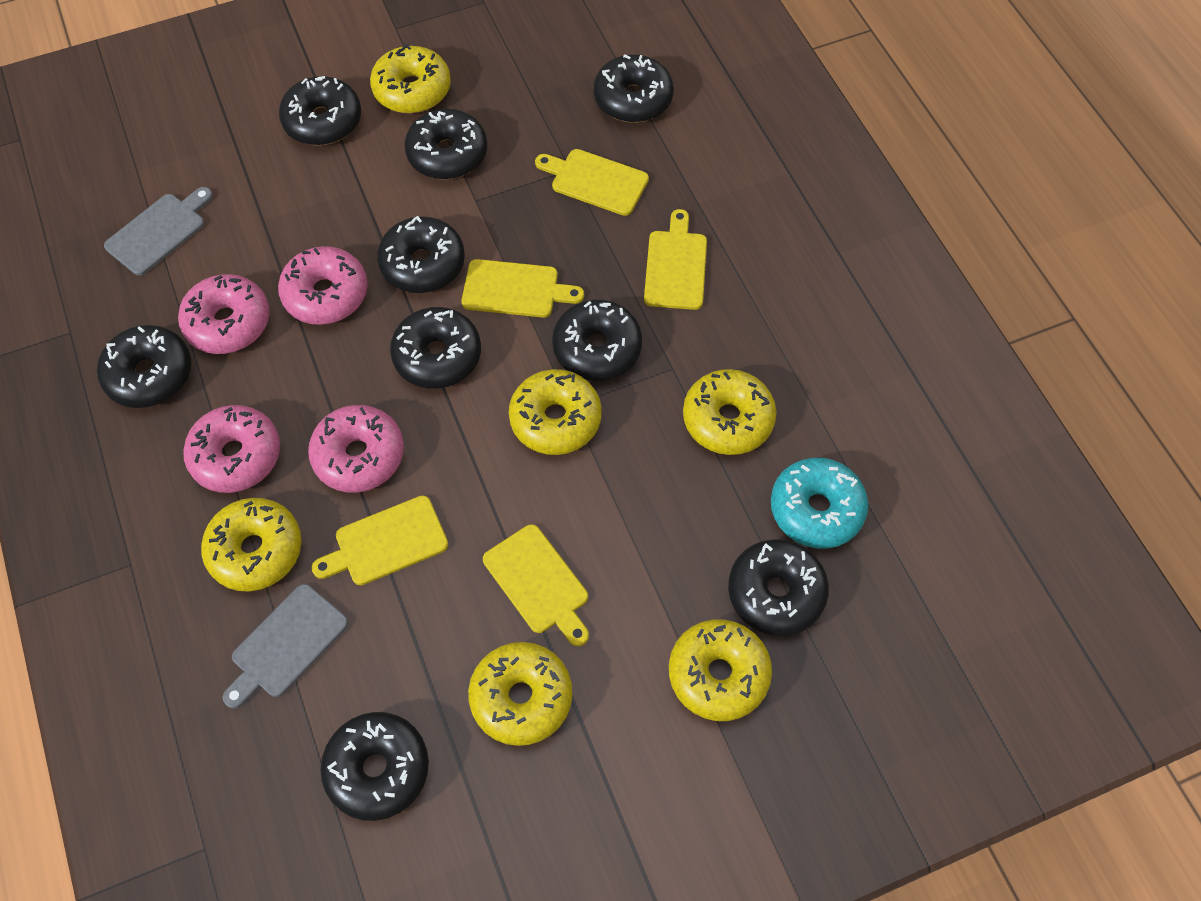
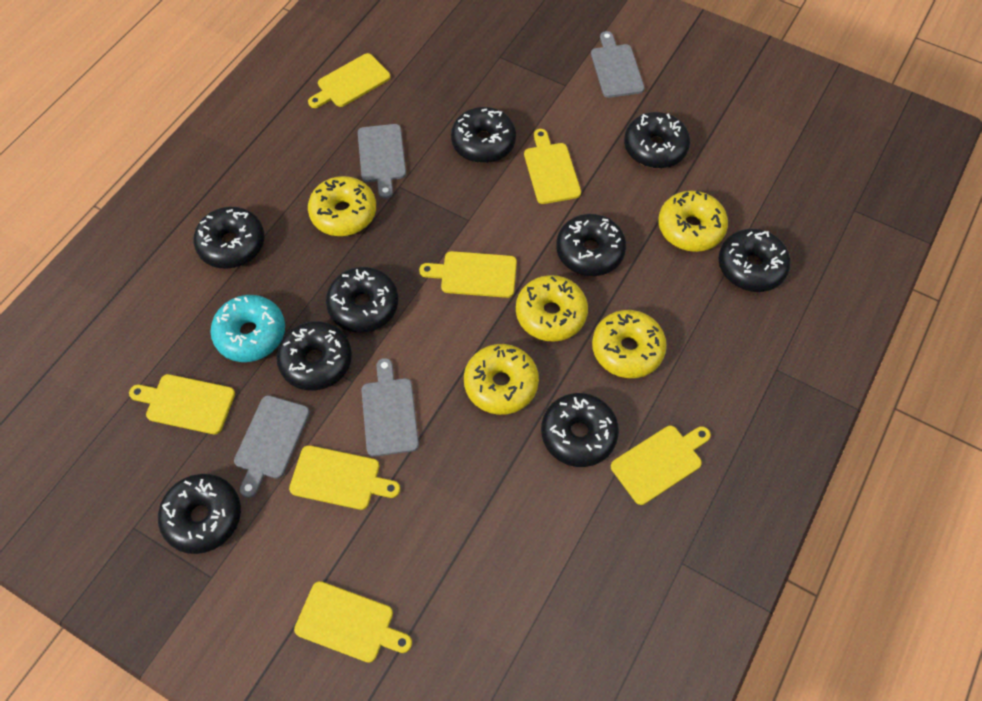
grey cutting board: [104,187,213,276] [223,584,348,709] = 2 -> [234,395,310,498] [358,124,406,199] [361,358,419,457] [591,31,644,98] = 4
pink donut: [178,274,270,354] [183,405,280,493] [278,246,368,325] [308,405,404,492] = 4 -> none = 0
yellow cutting board: [312,495,448,585] [462,259,584,317] [483,524,589,646] [535,149,649,216] [644,209,707,310] = 5 -> [129,374,235,434] [289,445,400,510] [294,581,412,663] [308,53,391,108] [419,251,517,298] [524,129,581,204] [611,426,711,505] = 7
yellow donut: [201,498,302,591] [370,44,451,113] [468,642,572,746] [509,369,602,455] [669,619,772,721] [683,369,777,455] = 6 -> [308,176,376,236] [464,344,539,415] [516,275,588,342] [592,310,667,378] [658,191,728,252] = 5

